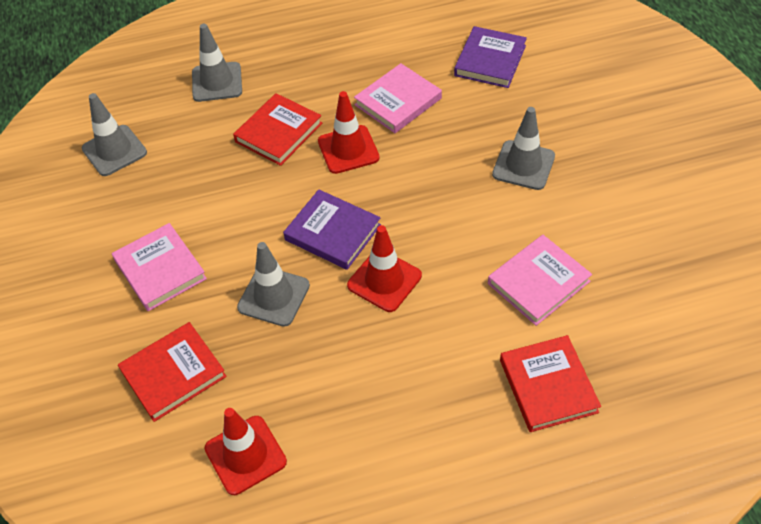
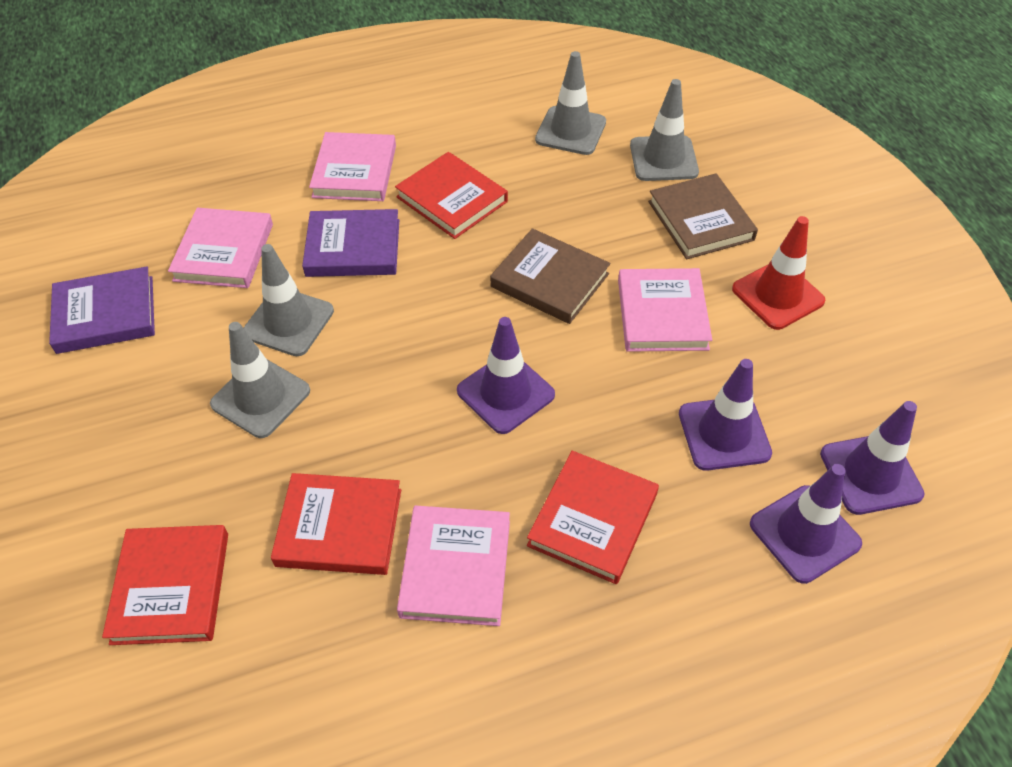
brown book: none = 0 -> [490,228,610,324] [648,173,758,259] = 2
pink book: [112,223,207,311] [354,63,442,133] [488,235,592,326] = 3 -> [168,208,273,288] [309,132,396,201] [397,505,510,626] [618,268,712,352] = 4
purple traffic cone: none = 0 -> [457,317,555,434] [679,359,772,471] [750,464,862,584] [820,401,925,515] = 4
red book: [118,322,227,422] [233,93,322,166] [500,335,601,432] = 3 -> [102,525,228,645] [271,473,401,575] [395,152,508,239] [527,451,659,584] = 4
red traffic cone: [204,408,287,495] [318,91,380,174] [347,225,422,312] = 3 -> [732,216,825,330] = 1

